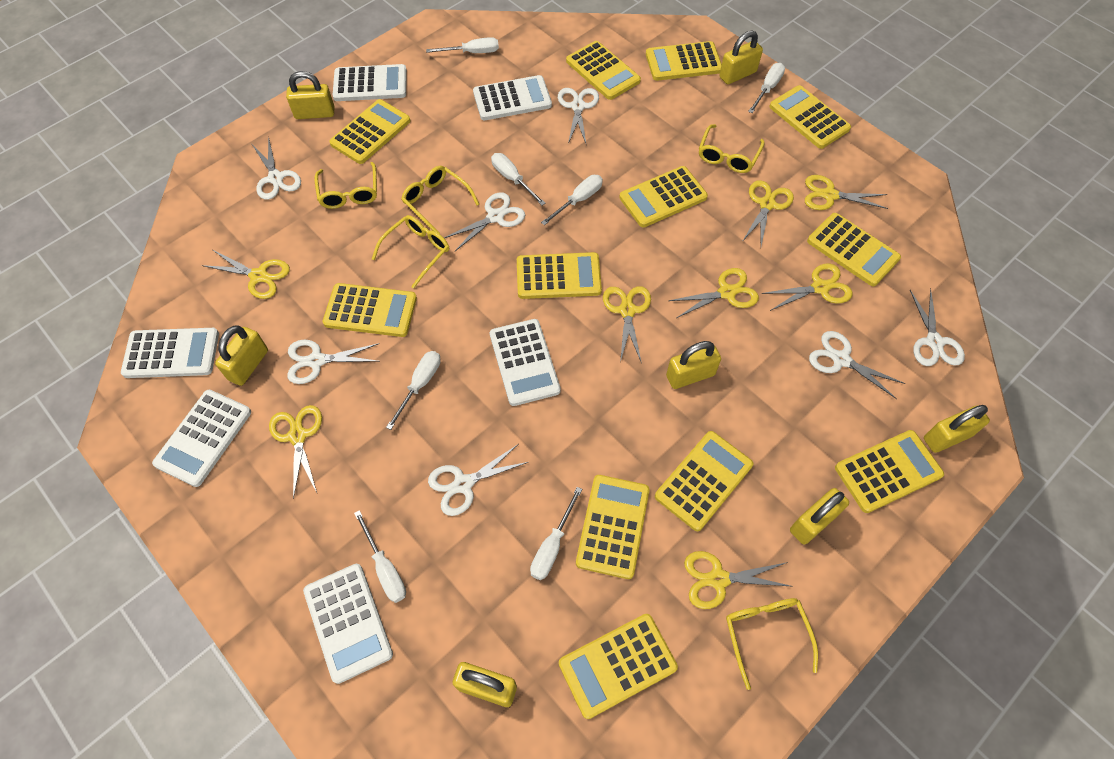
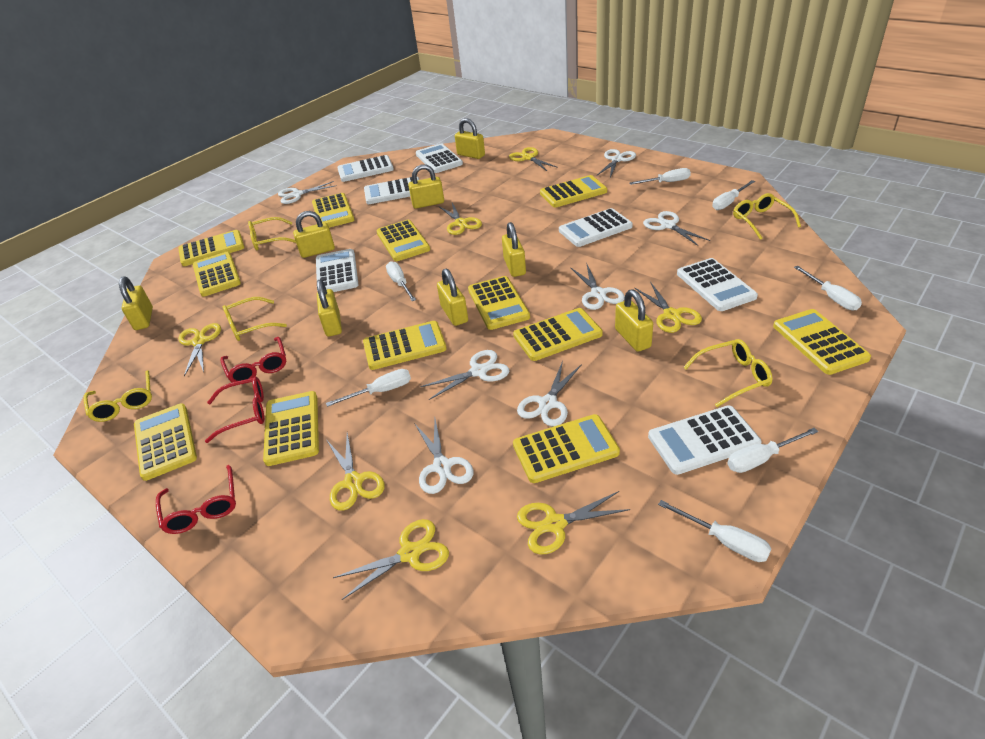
red glasses: none = 0 -> [156,465,236,534] [205,377,264,443] [220,337,286,383] = 3
white calculator: [121,328,219,378] [152,390,251,487] [303,564,393,684] [333,64,407,101] [473,75,552,120] [490,319,561,406] = 6 -> [316,249,359,292] [337,155,394,182] [364,177,419,204] [416,143,463,173] [559,208,633,247] [648,405,762,475] [677,258,758,311] = 7
yellow padlock: [215,326,268,386] [286,71,335,119] [453,662,517,707] [666,341,721,389] [719,31,763,84] [790,488,849,544] [924,405,990,453] = 7 -> [119,277,153,330] [293,211,335,258] [317,280,342,337] [408,164,444,209] [437,268,468,326] [455,118,485,159] [502,222,526,277] [615,289,653,352] = 8
yellow scissors: [202,250,290,299] [269,405,322,499] [603,286,651,364] [668,268,759,318] [684,551,793,609] [742,180,794,246] [762,264,852,311] [805,175,888,210] = 8 -> [178,323,221,376] [327,433,385,511] [333,519,449,600] [439,203,482,235] [509,147,558,171] [517,491,630,554] [635,282,702,333] = 7

